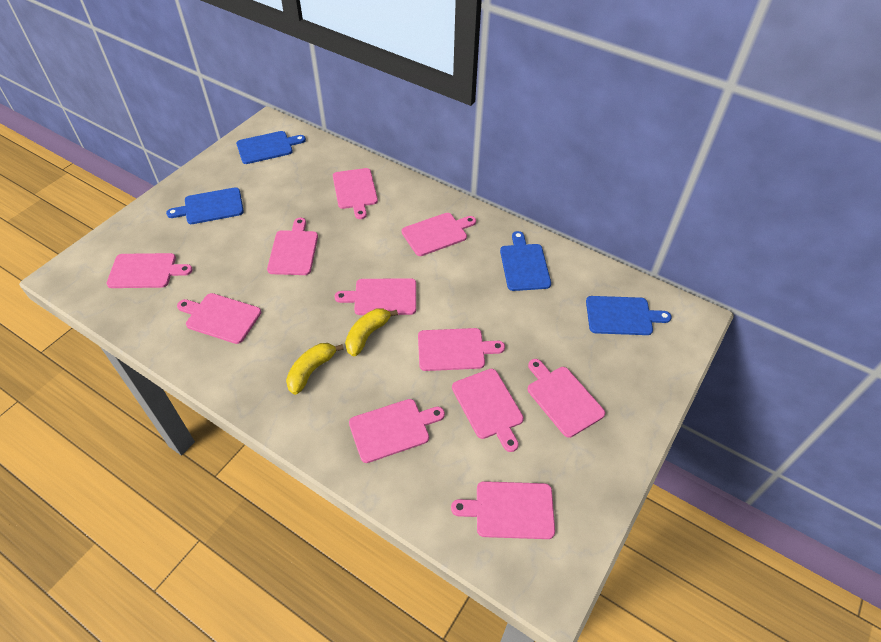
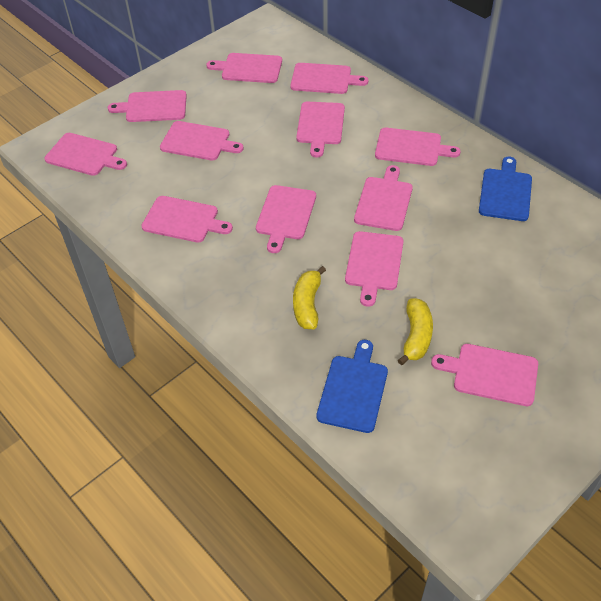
blue cutting board: [166,187,244,224] [236,131,306,164] [500,231,551,291] [586,296,672,335] = 4 -> [316,340,388,433] [479,157,532,221] = 2
pink cutting board: [106,253,193,288] [177,293,261,344] [267,218,318,275] [333,168,378,219] [334,278,416,315] [349,399,445,463] [402,213,476,256] [418,328,505,371] [451,481,555,539] [452,369,524,452] [528,359,605,438] = 11 -> [44,133,127,176] [108,90,187,122] [141,196,233,243] [160,121,244,160] [206,53,282,83] [256,185,316,253] [290,63,368,94] [296,102,345,158] [345,231,404,307] [354,165,413,231] [375,128,461,166] [431,344,538,406] = 12

